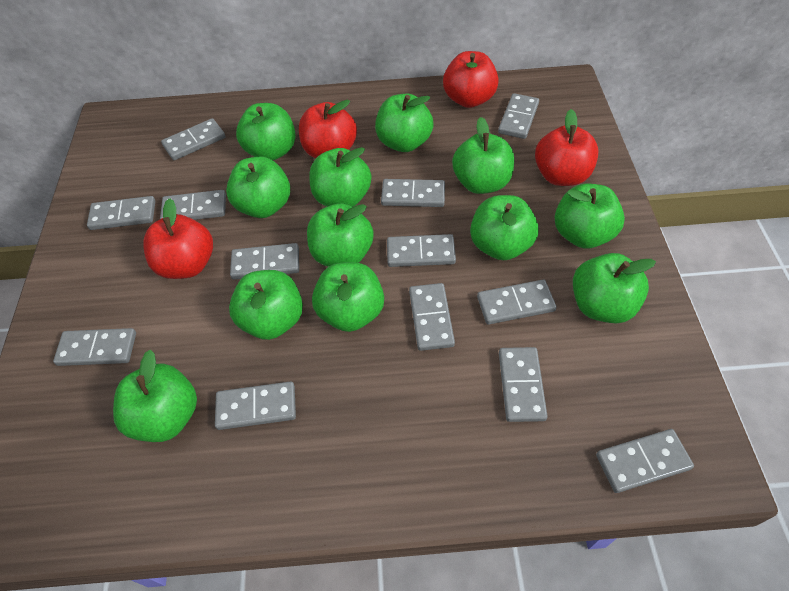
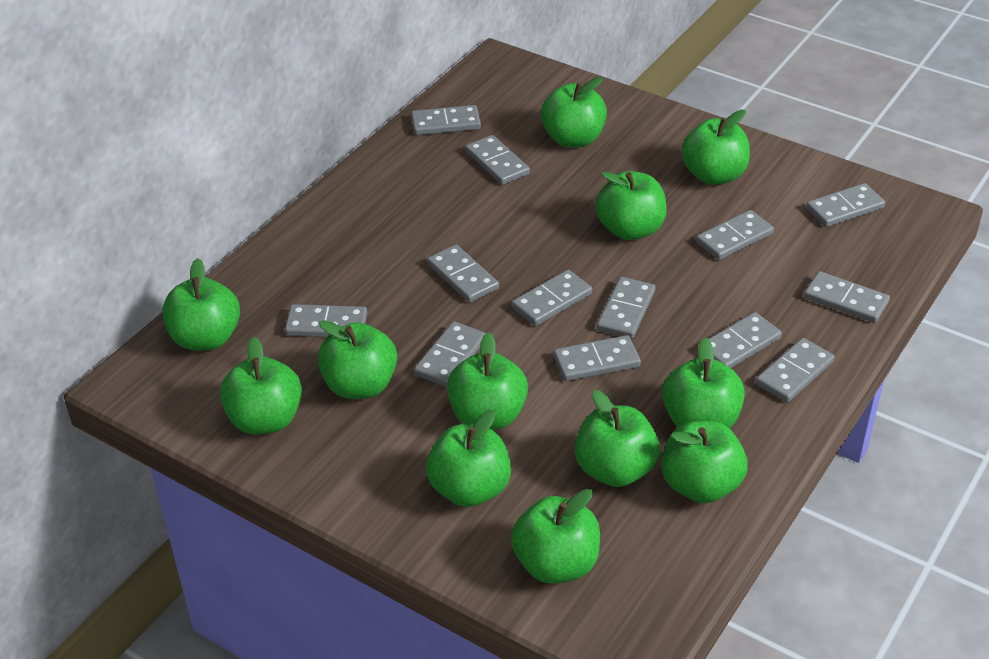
red apple: [143,198,213,279] [299,100,357,158] [443,51,499,108] [535,109,599,186] = 4 -> none = 0

